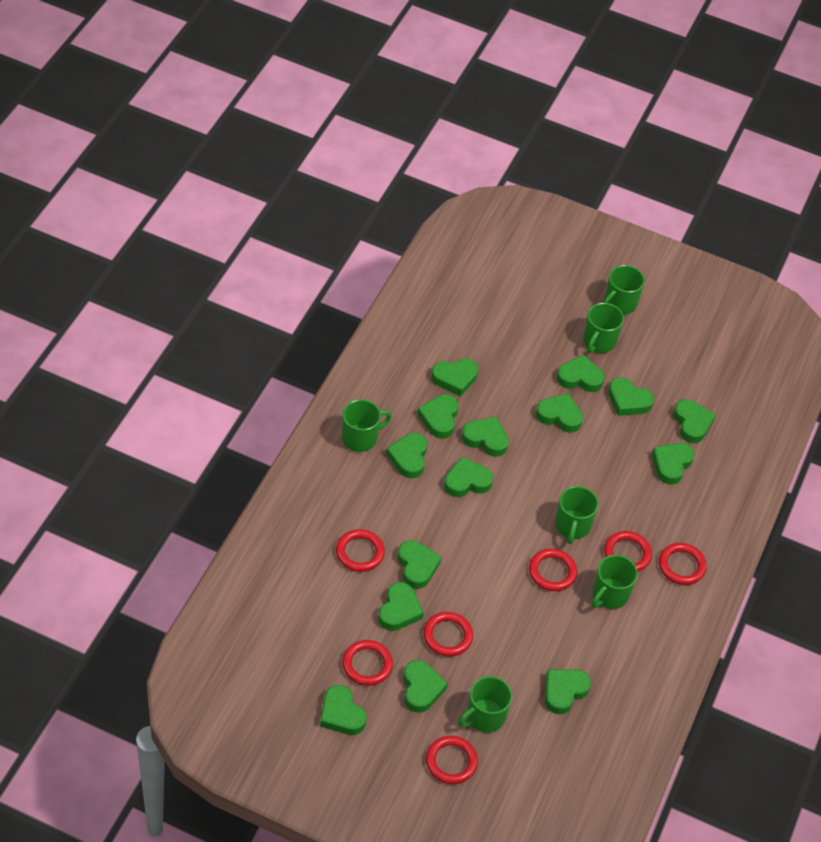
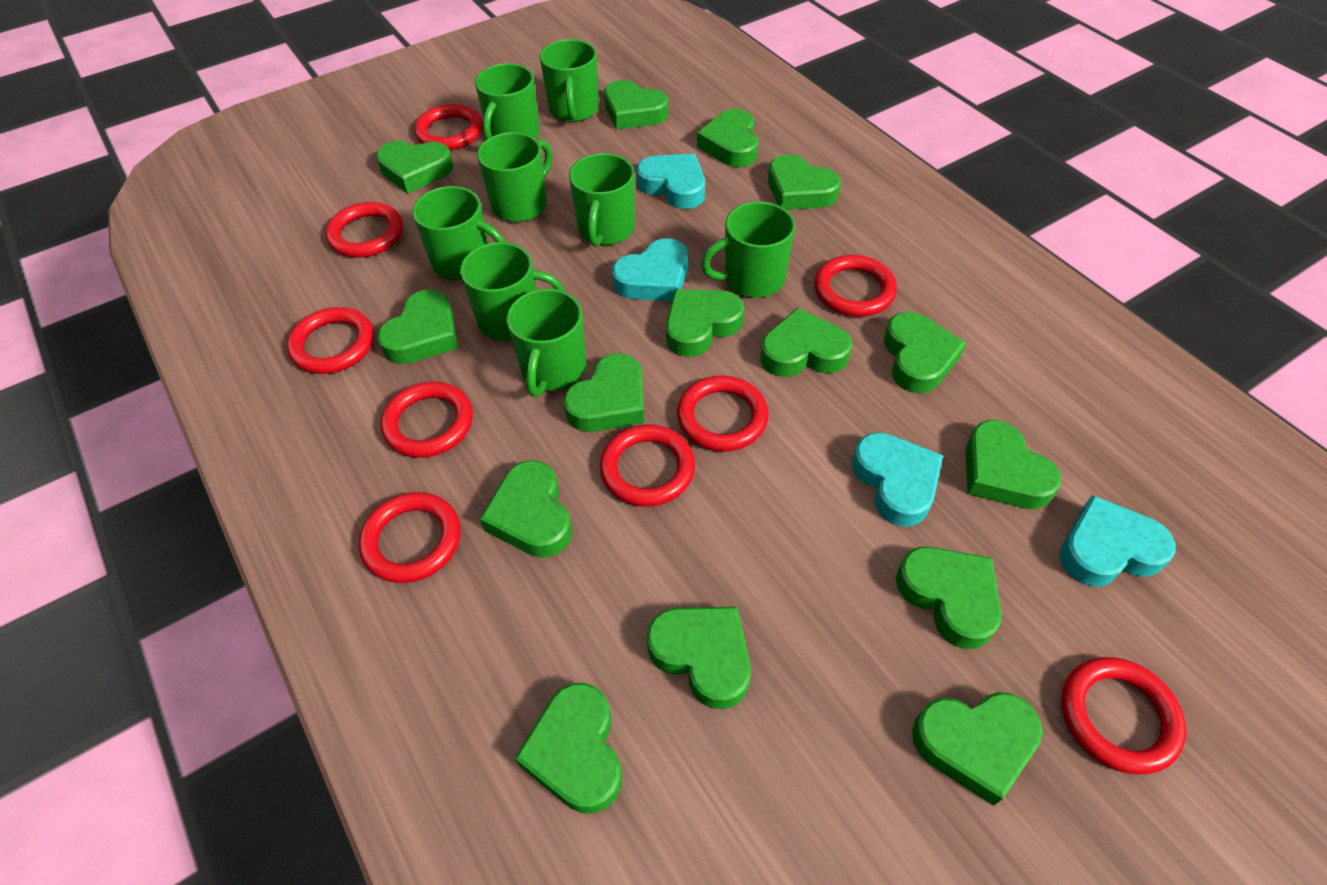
green mug: [342,399,392,452] [458,676,512,733] [555,486,599,544] [583,303,624,353] [592,555,638,609] [604,265,645,315] = 6 -> [412,186,505,280] [460,242,564,340] [475,63,540,140] [477,132,552,222] [506,288,586,397] [540,39,599,122] [569,153,635,247] [701,202,795,297] = 8
red ring: [336,529,385,572] [342,640,393,686] [423,612,473,657] [426,736,478,784] [529,548,577,591] [604,531,652,572] [659,543,707,585] = 7 -> [287,307,374,374] [325,202,403,257] [358,492,461,583] [381,382,473,458] [414,104,483,150] [600,424,695,507] [677,375,769,452] [814,255,897,317] [1062,657,1186,774] = 9
turquoise heart: none = 0 -> [612,238,688,301] [636,153,705,209] [852,432,943,527] [1059,495,1176,586] = 4

